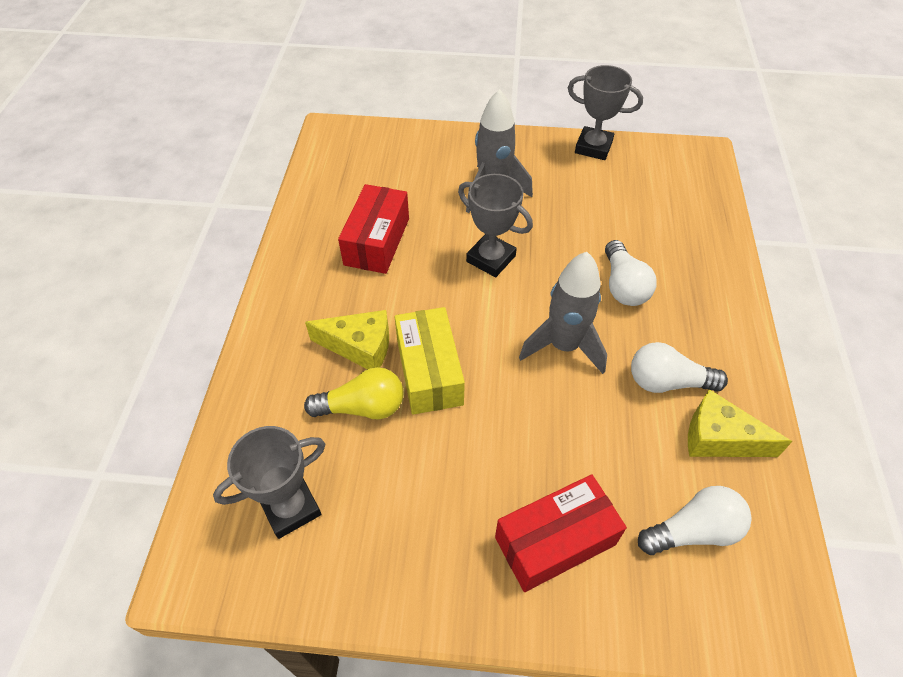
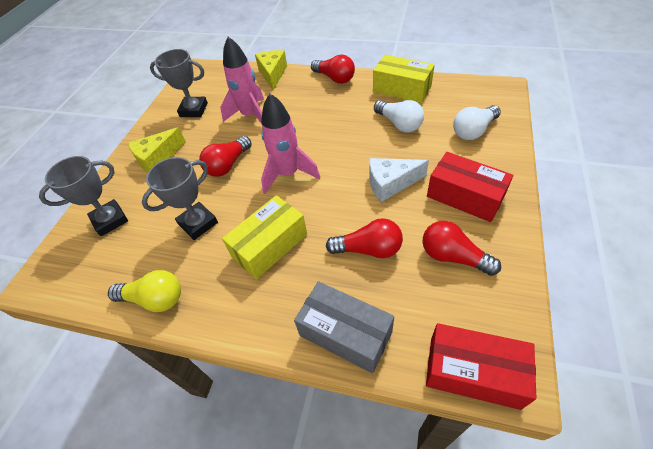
grey box: none = 0 -> [294,281,394,373] = 1
grey rocket: [466,89,533,213] [519,252,607,374] = 2 -> none = 0
pink rocket: none = 0 -> [221,37,264,124] [261,93,320,194] = 2
red light bulb: none = 0 -> [199,136,252,177] [311,55,355,84] [326,218,403,258] [423,221,501,276] = 4
white cheese: none = 0 -> [369,158,429,202] = 1
white light bulb: [605,240,657,306] [631,342,728,393] [638,486,752,555] = 3 -> [374,100,424,133] [453,105,501,140] = 2
yellow box: [394,307,465,415] = 1 -> [222,195,307,279] [373,55,435,103] = 2

